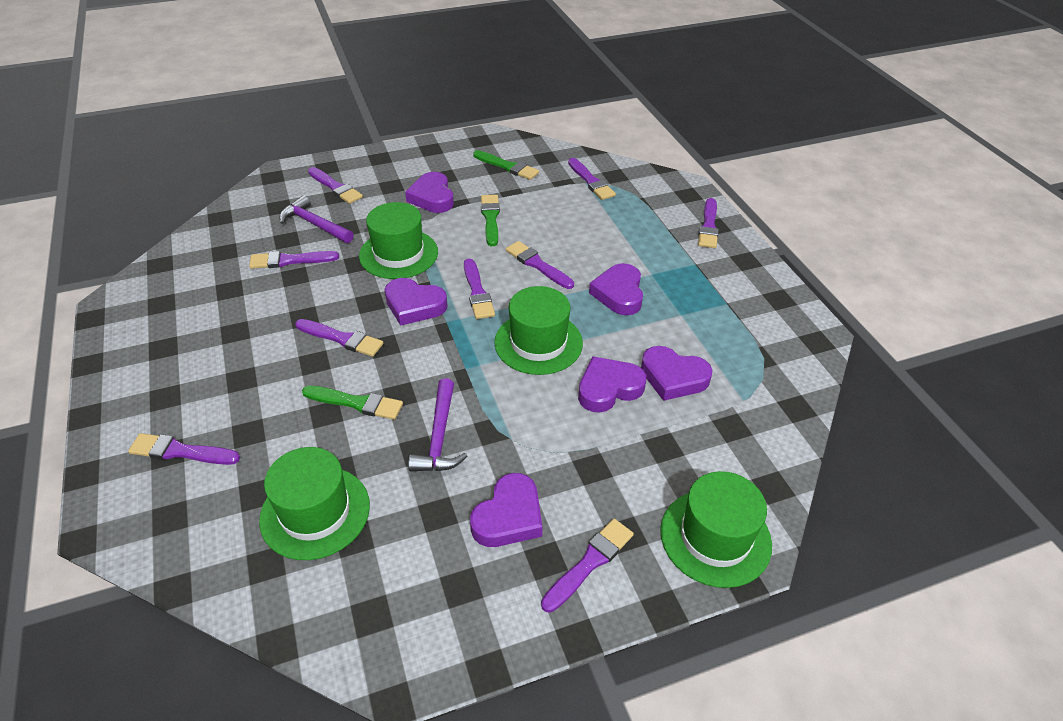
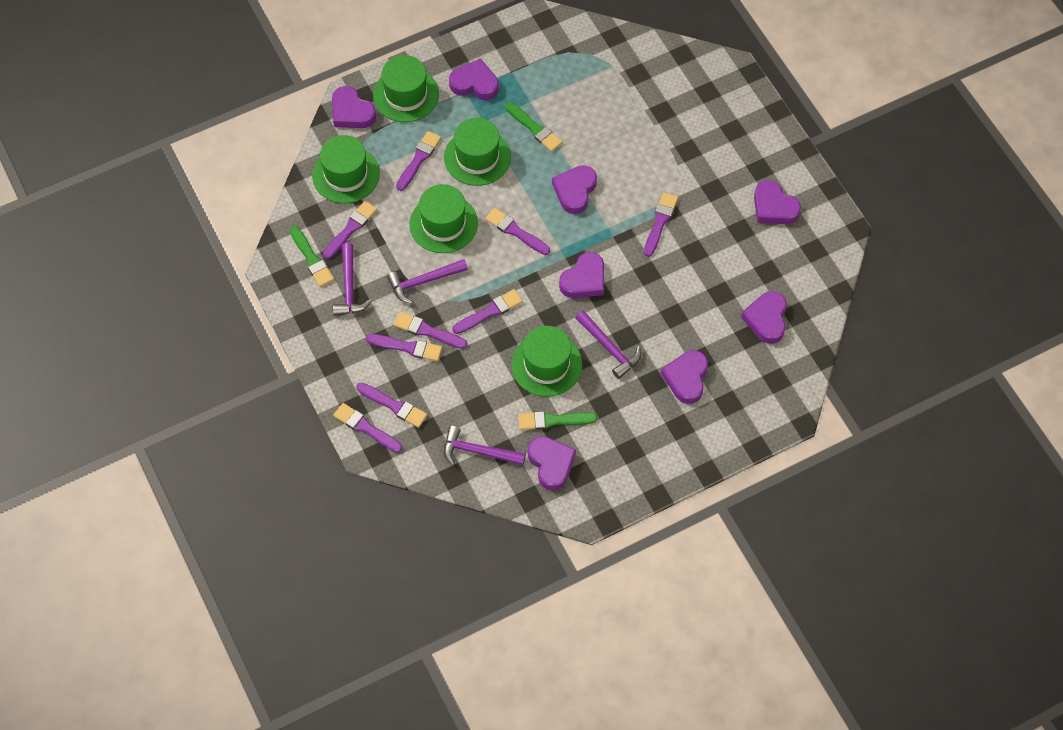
green hat: [259,447,370,560] [359,202,438,279] [494,286,583,375] [660,471,772,588] = 4 -> [312,135,380,203] [373,55,439,122] [409,184,478,253] [444,118,511,186] [511,326,582,397] = 5
purple hammer: [280,195,354,243] [408,378,467,471] = 2 -> [333,243,372,316] [387,259,468,304] [444,426,526,466] [575,310,641,379] = 4
purple heart: [385,278,448,326] [405,172,454,213] [470,473,542,547] [578,356,646,413] [589,263,643,315] [641,346,712,401] = 6 -> [332,86,376,128] [449,58,499,100] [528,436,576,490] [552,165,597,214] [559,252,604,298] [661,350,708,404] [741,291,787,344] [754,180,801,224] = 8

